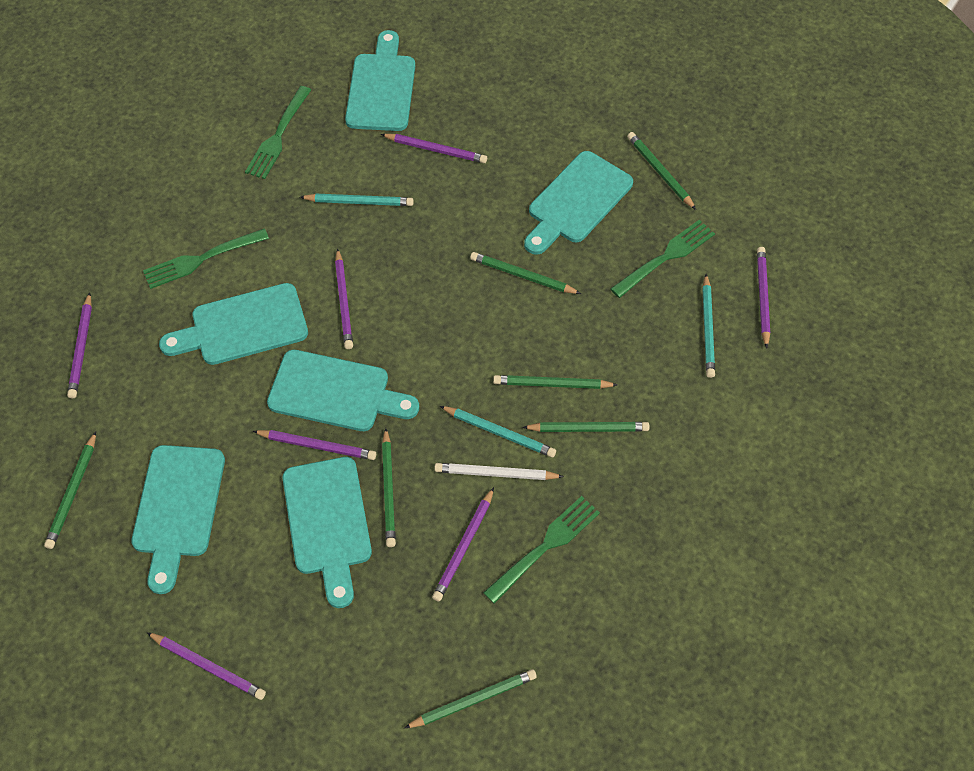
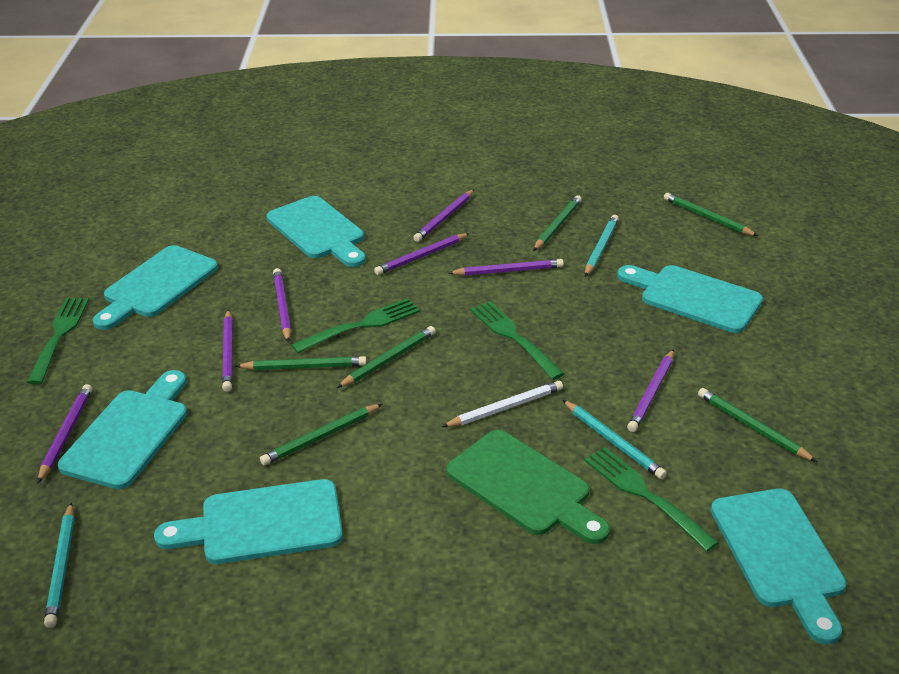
green cutting board: none = 0 -> [446,430,610,544] = 1
green pencil: [44,431,96,549] [382,428,396,547] [404,669,537,728] [470,252,581,294] [493,375,617,389] [522,422,650,432] [627,132,696,210] = 7 -> [235,356,367,370] [260,404,382,465] [337,326,436,388] [533,195,582,251] [664,193,758,236] [698,388,817,462] = 6

